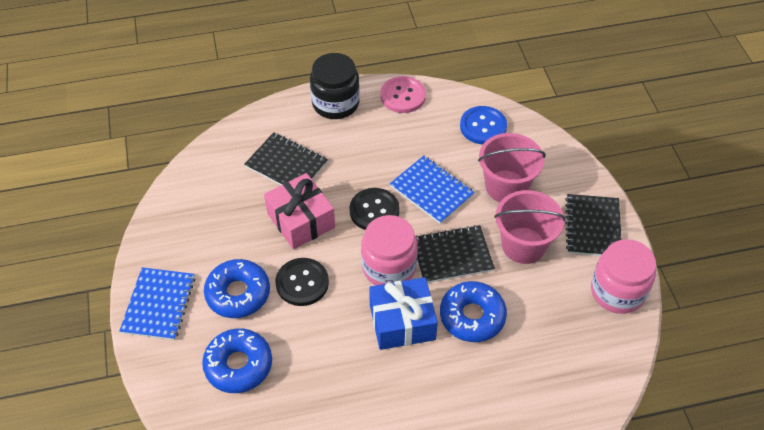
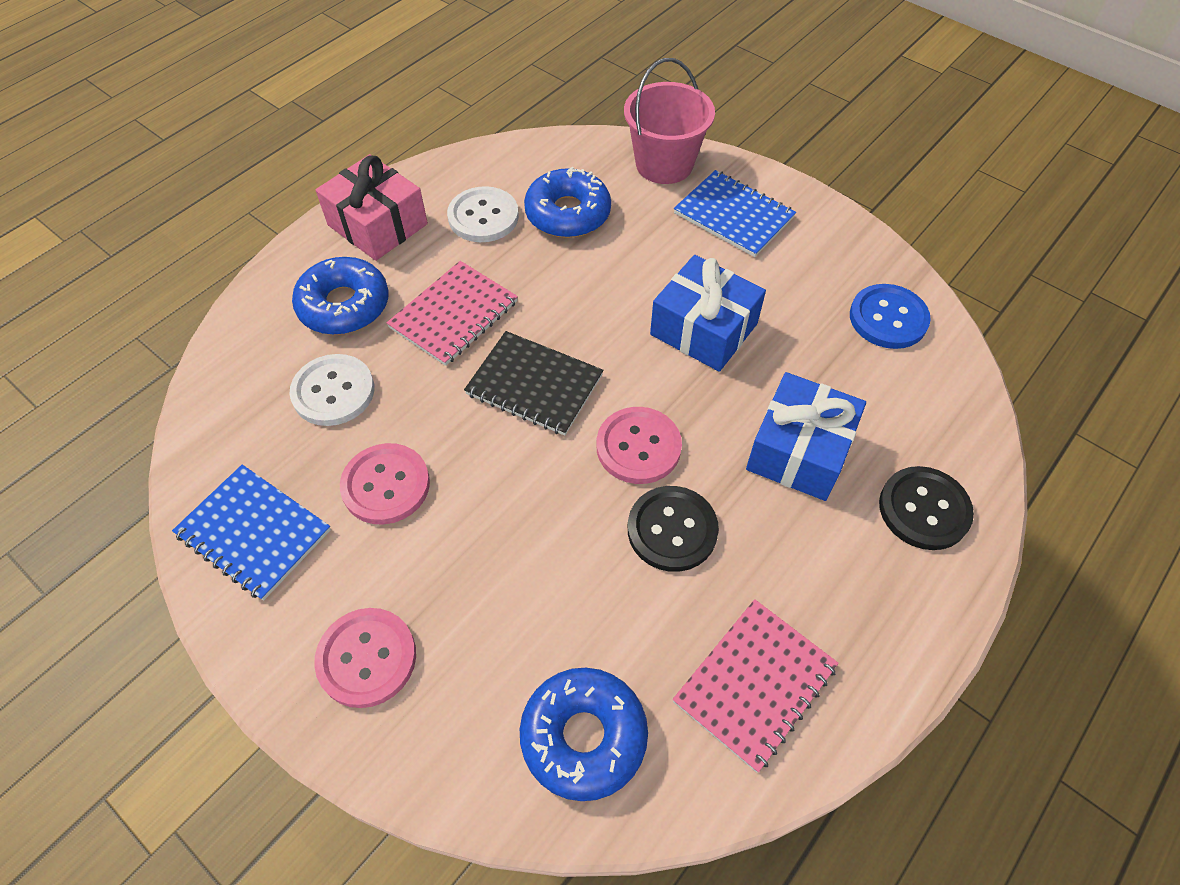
black jar: [310,53,360,119] = 1 -> none = 0
black notebook: [244,132,328,185] [416,225,495,283] [565,194,621,256] = 3 -> [464,331,603,436] = 1
blue gift: [369,277,438,350] = 1 -> [650,255,766,372] [746,372,866,501] = 2
pink bucket: [478,133,546,202] [494,190,566,264] = 2 -> [624,58,715,184] = 1
pink button: [380,76,426,113] = 1 -> [314,608,416,708] [340,443,430,525] [596,407,682,484] = 3
pink jar: [361,215,418,285] [591,239,656,314] = 2 -> none = 0
pink notebook: none = 0 -> [386,261,518,366] [672,599,839,773] = 2
white button: none = 0 -> [290,354,374,426] [447,186,519,242] = 2

